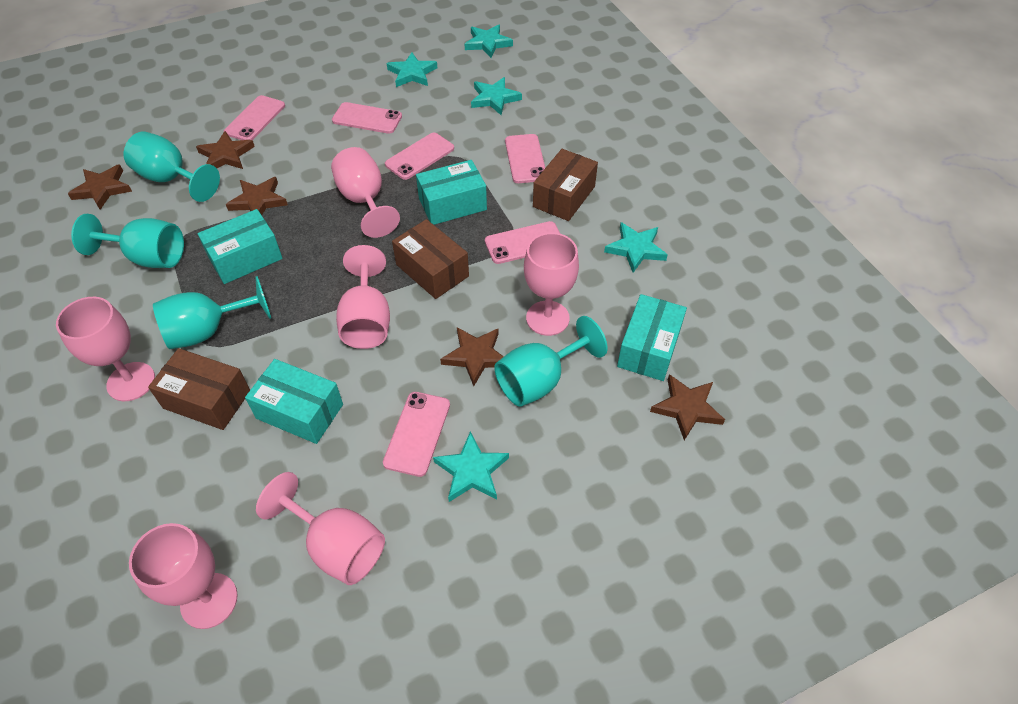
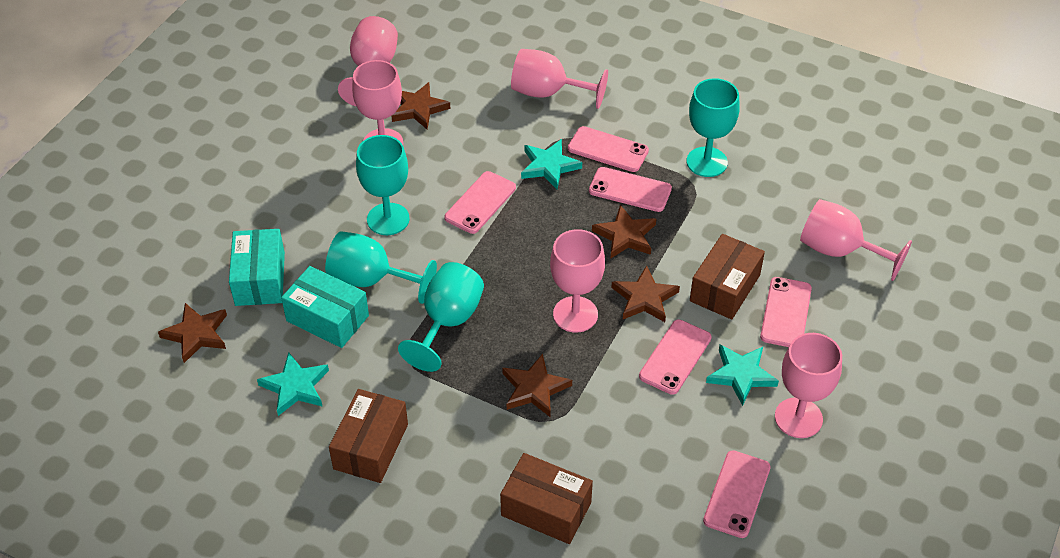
turquoise box: [198,209,283,284] [245,359,343,444] [416,160,487,225] [617,294,687,381] = 4 -> [229,229,285,306] [281,266,369,348] = 2
turquoise star: [387,52,437,87] [433,431,509,502] [465,25,513,58] [471,77,522,115] [604,222,668,273] = 5 -> [257,352,329,416] [521,139,582,189] [706,344,779,406] = 3

